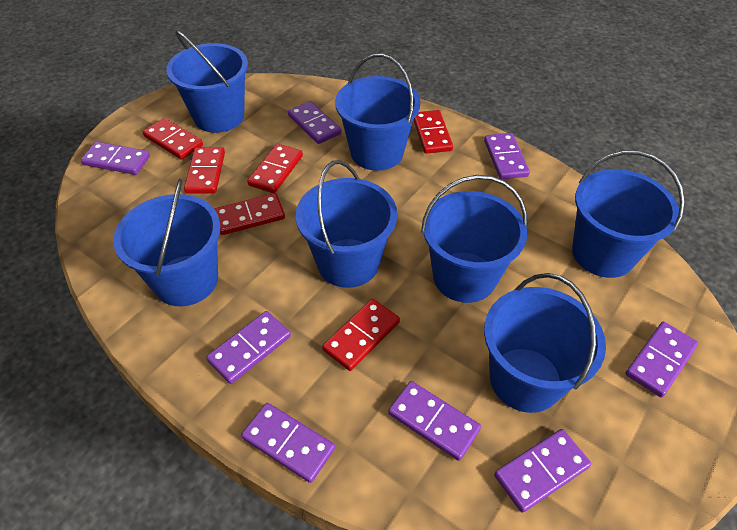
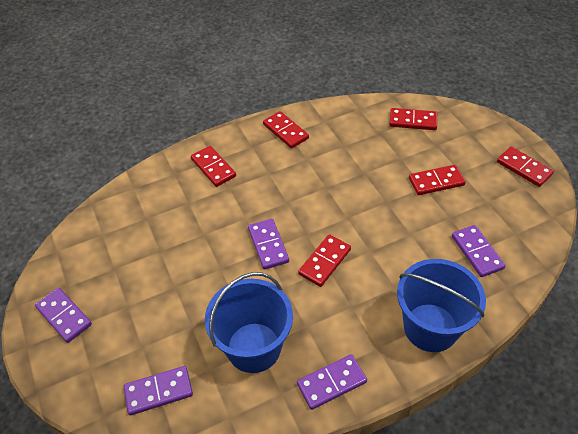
blue bucket: [113,179,220,306] [166,30,248,133] [296,160,397,288] [335,54,421,171] [421,175,527,303] [484,273,606,413] [572,151,685,278] = 7 -> [205,272,293,373] [397,259,486,352] = 2
purple domino: [81,142,150,175] [206,311,291,384] [241,403,335,483] [288,101,341,144] [388,381,481,461] [484,133,530,179] [494,429,591,513] [625,322,698,397] = 8 -> [35,288,92,343] [124,366,193,415] [248,219,289,269] [297,354,367,410] [452,225,506,277] = 5

